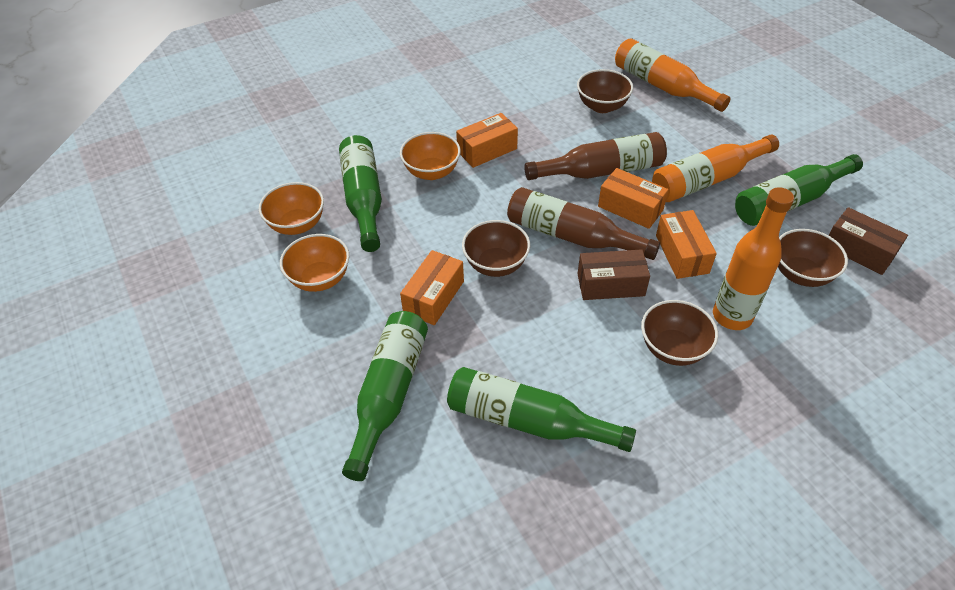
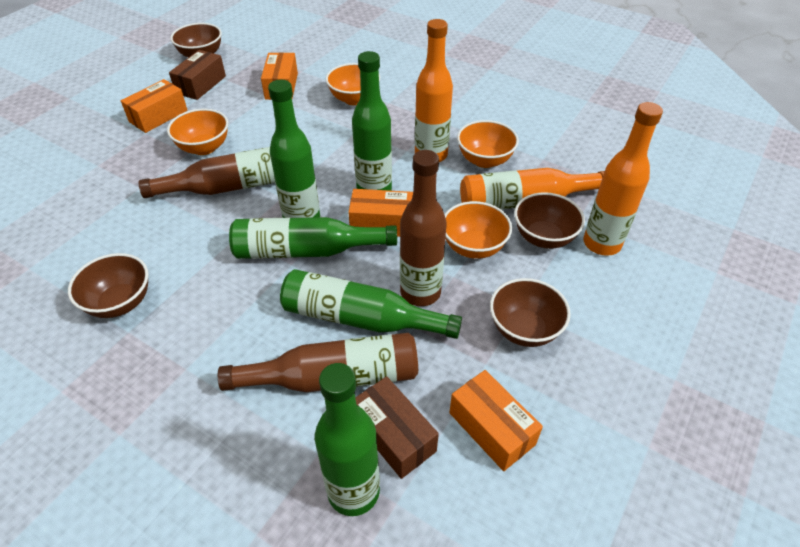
brown bottle: [507,187,660,260] [524,132,667,180] = 2 -> [139,147,275,198] [218,333,418,392] [400,150,447,306] = 3
green bottle: [339,135,382,252] [342,311,428,481] [447,367,636,452] [735,154,863,226] = 4 -> [229,217,397,259] [268,80,320,218] [280,269,462,339] [315,363,380,516] [352,51,392,191] = 5
orange bowl: [259,182,324,235] [280,234,349,292] [400,132,461,180] = 3 -> [167,109,228,155] [326,63,380,105] [444,201,512,259] [457,120,519,168] = 4

